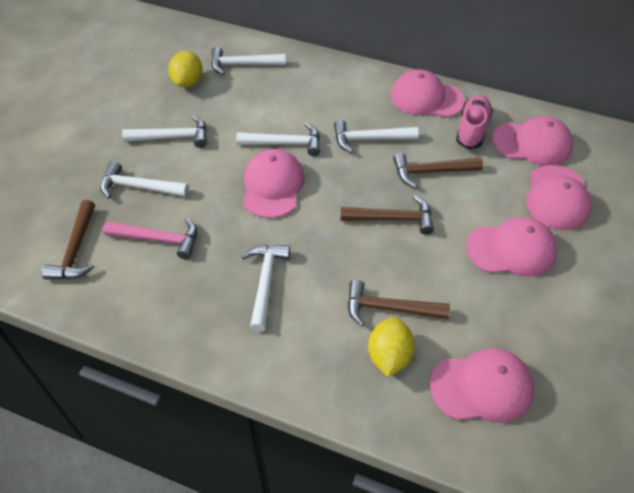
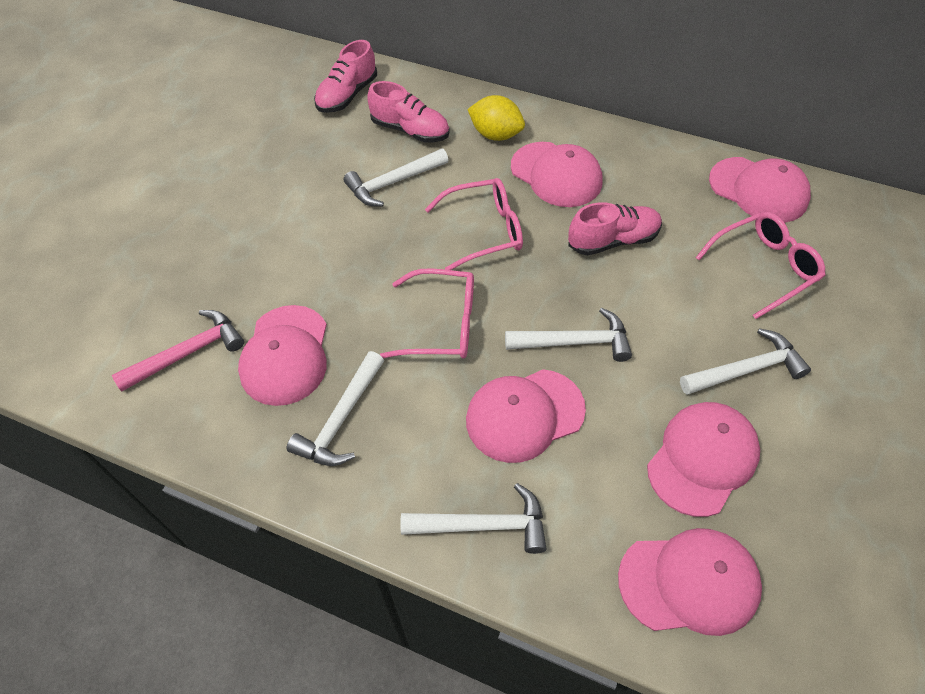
brown hammer: [42,200,95,279] [341,196,434,235] [348,279,450,327] [393,153,483,188] = 4 -> none = 0
pink glasses: none = 0 -> [380,268,474,359] [425,178,523,270] [696,212,826,319] = 3
pink shoe: [456,95,493,149] = 1 -> [314,40,377,113] [367,81,449,142] [568,202,662,255] = 3
white hammer: [100,161,189,199] [122,116,207,148] [211,47,286,75] [236,123,320,156] [242,245,290,332] [334,120,419,153] = 6 -> [287,351,384,466] [344,148,449,206] [400,483,547,554] [505,308,632,362] [680,328,811,395] = 5
yellow lemon: [168,51,202,87] [368,317,415,377] = 2 -> [467,95,525,141] = 1

